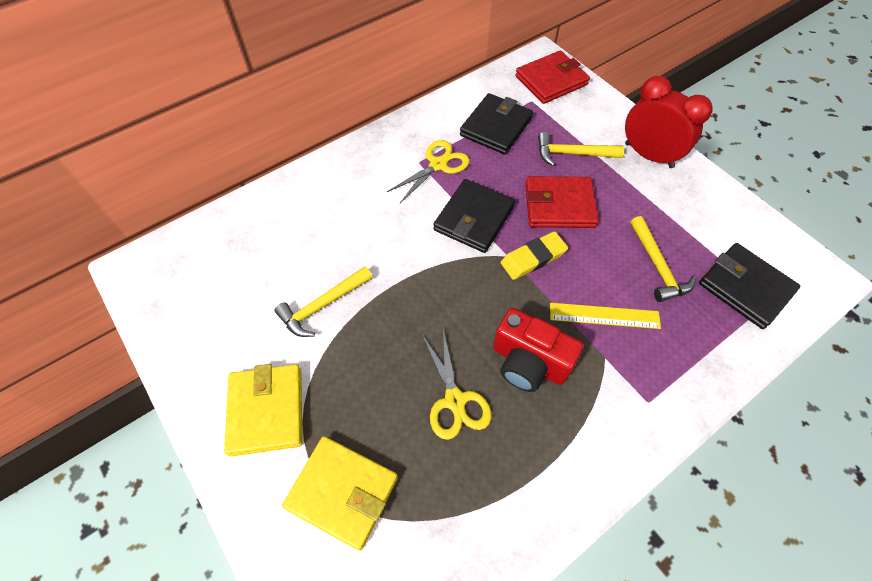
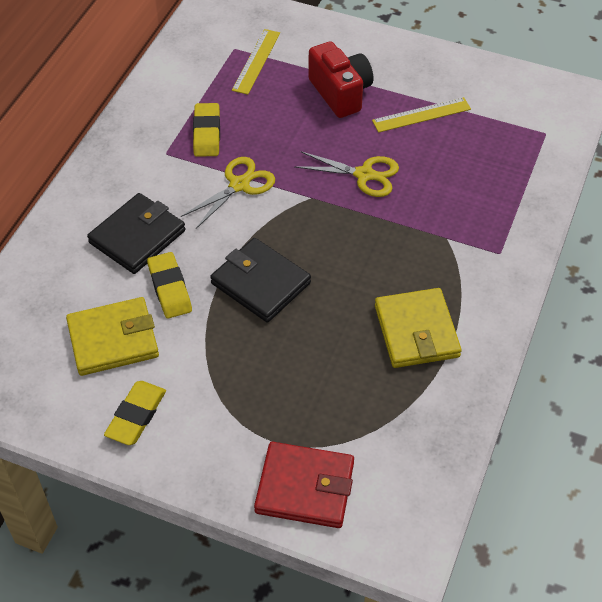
black wallet: [433,179,515,253] [460,93,533,154] [699,243,801,329] = 3 -> [87,193,186,274] [210,238,311,322] = 2
red clock: [625,76,713,168] = 1 -> none = 0
red wallet: [515,50,590,104] [525,176,599,228] = 2 -> [254,442,354,528] = 1
yellow eraser: [501,231,568,280] = 1 -> [104,381,166,445] [147,252,192,319] [193,103,220,157] = 3
yellow hammer: [274,266,373,337] [538,132,624,166] [630,216,696,302] = 3 -> none = 0
yellow ruler: [550,303,661,329] = 1 -> [232,29,280,95] [372,97,471,133] = 2

